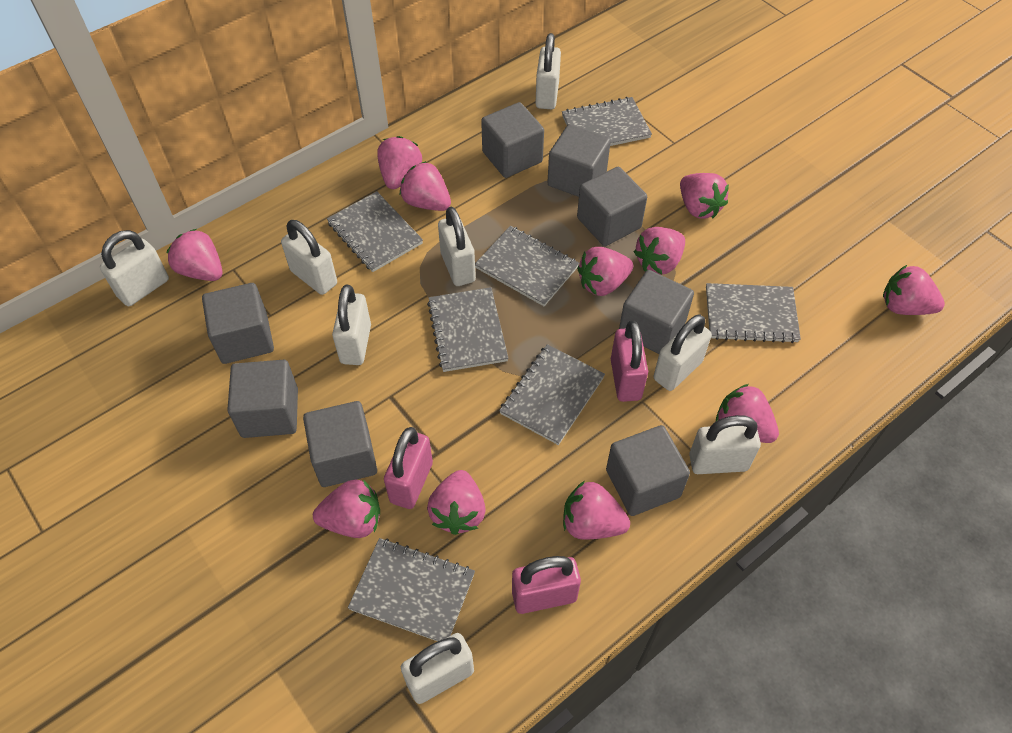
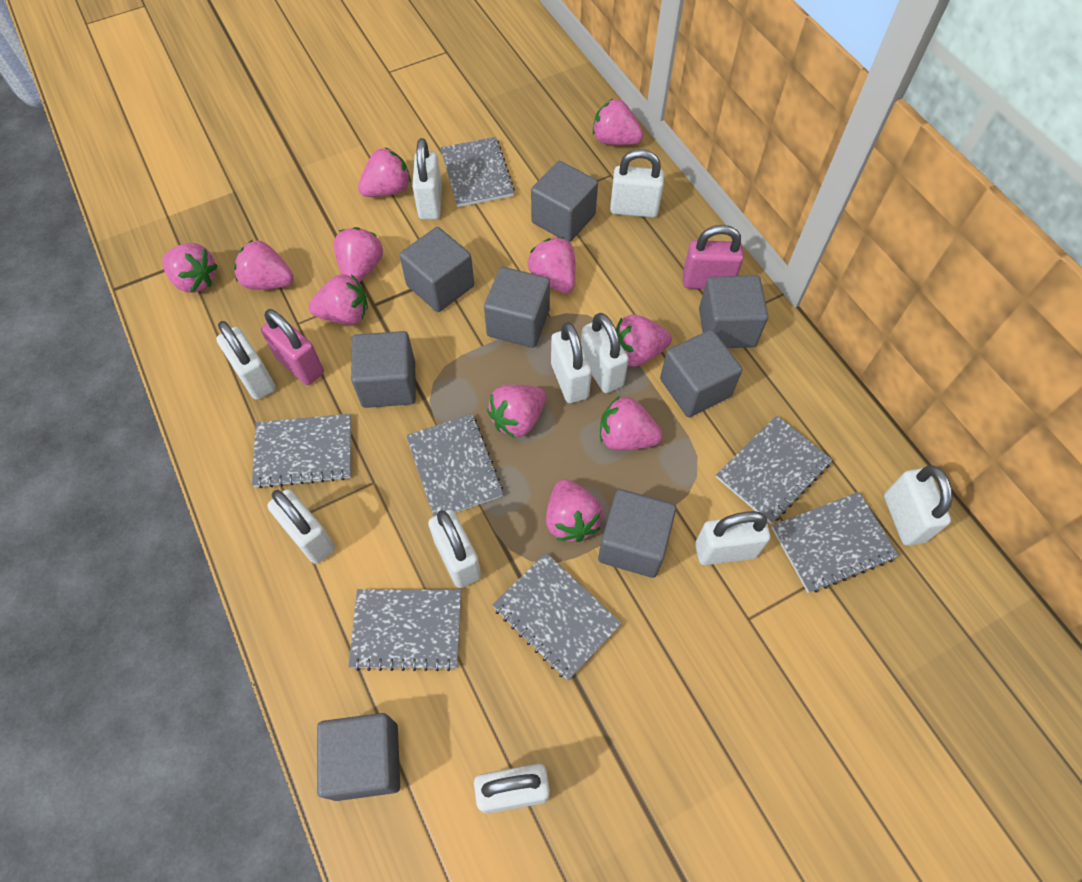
pink padlock: [384,427,433,509] [512,556,581,614] [611,321,648,402] = 3 -> [261,309,324,385] [683,225,743,289] = 2
white padlock: [100,230,169,306] [281,220,337,295] [332,285,371,365] [401,633,474,704] [438,207,476,286] [535,33,561,109] [654,315,712,391] [689,415,761,474] = 8 -> [216,321,276,400] [267,489,335,564] [412,138,442,220] [428,510,481,588] [474,764,550,814] [551,322,592,403] [581,313,629,393] [610,149,664,218] [695,511,770,565] [884,465,953,546] = 10

